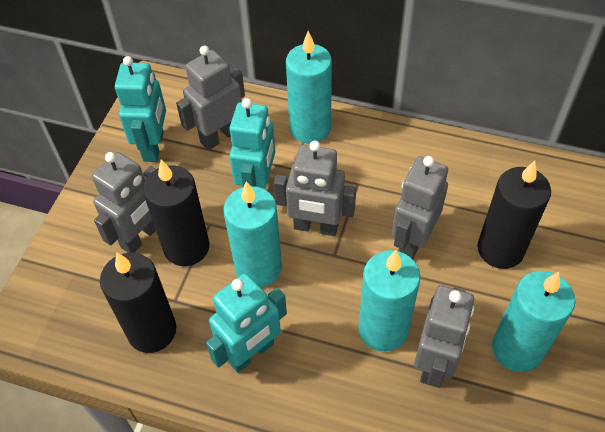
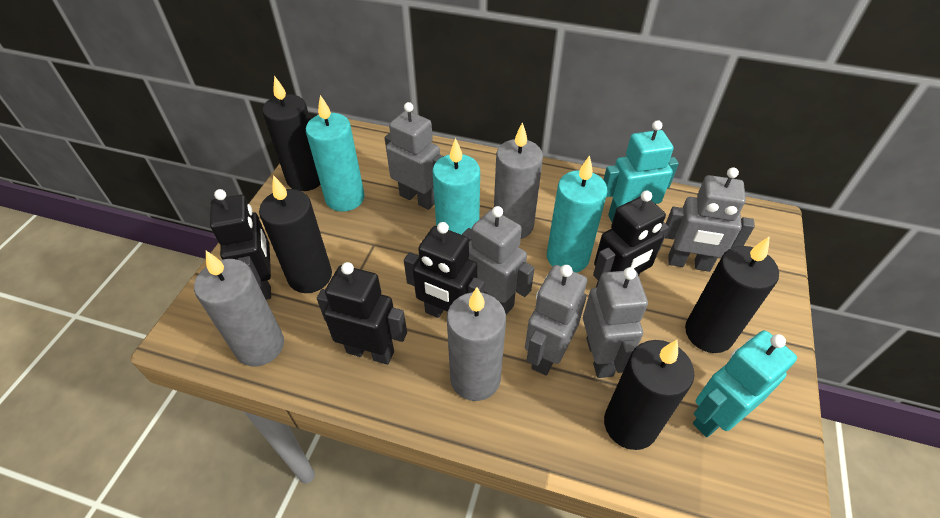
black candle: [100,252,177,353] [143,160,210,266] [477,161,551,269] = 3 -> [259,175,332,293] [262,76,321,191] [604,340,694,450] [685,236,779,353] = 4
black robot: none = 0 -> [210,189,271,300] [317,262,407,365] [404,222,485,318] [593,191,669,288] = 4
grey candle: none = 0 -> [194,251,284,366] [447,287,506,401] [494,122,543,239] = 3
turquoise candle: [223,181,282,287] [286,31,332,143] [358,250,420,352] [492,271,576,372] = 4 -> [306,95,365,212] [433,138,480,235] [547,155,607,273] = 3
turquoise robot: [115,56,166,162] [206,273,287,373] [229,98,275,188] = 3 -> [603,120,679,222] [693,330,797,437] = 2

